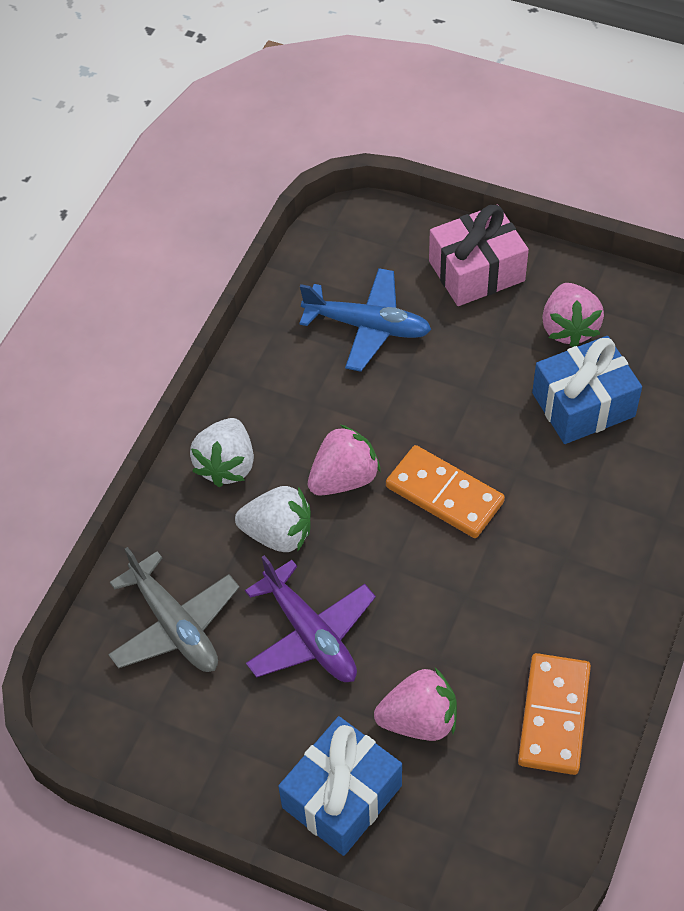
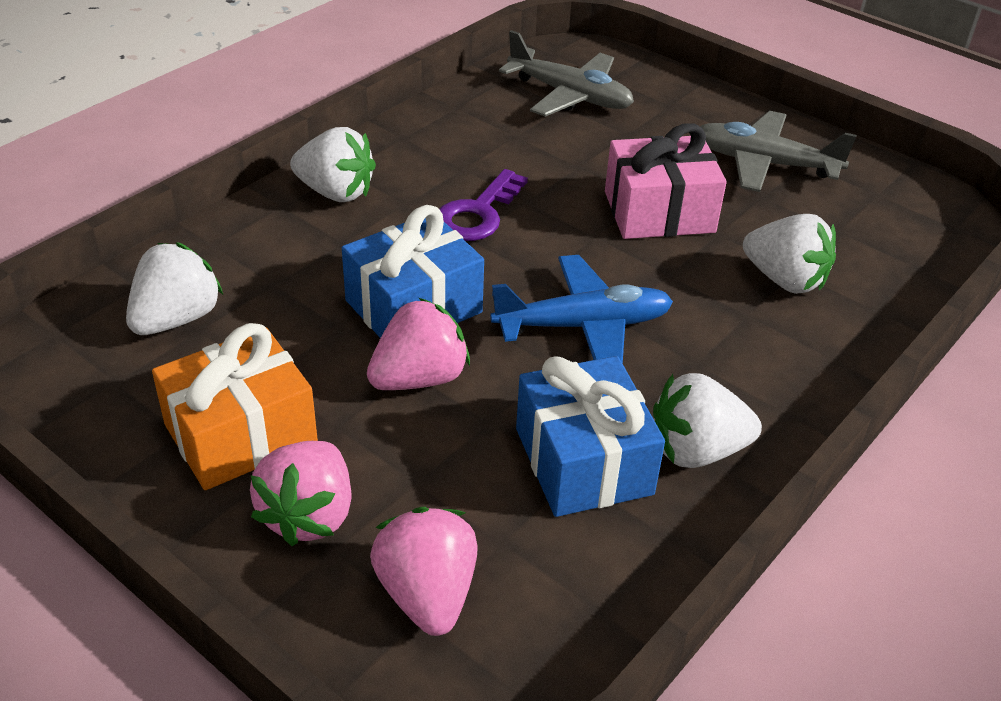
grey plane: [108,547,240,672] = 1 -> [499,30,634,117] [700,111,857,192] = 2
orange domino: [386,445,505,538] [518,653,591,775] = 2 -> none = 0
orange gift: none = 0 -> [152,323,318,490] = 1
purple key: none = 0 -> [439,169,528,241] = 1
purple plane: [245,555,376,682] = 1 -> none = 0
white strawberry: [190,418,254,487] [235,486,311,552] = 2 -> [126,242,223,335] [290,127,376,202] [653,373,762,468] [743,214,836,294] = 4

